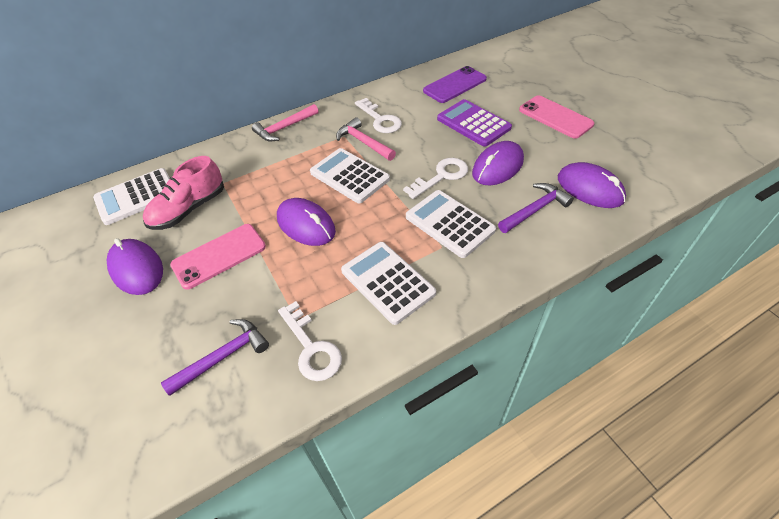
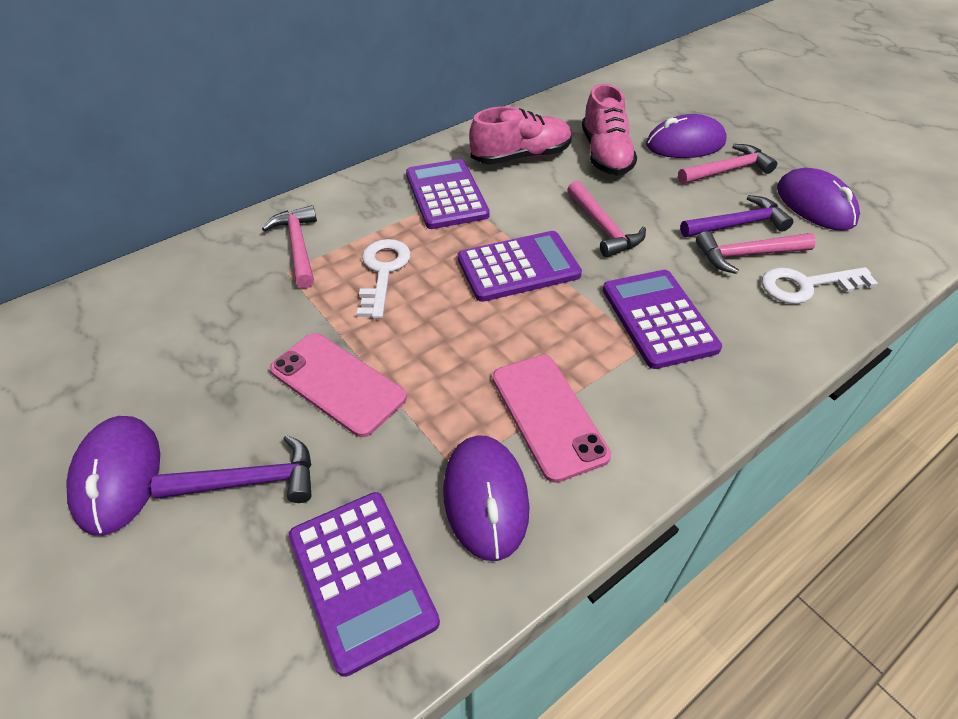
pink hammer: [252,104,319,142] [336,117,396,161] = 2 -> [262,205,317,289] [567,181,646,257] [678,144,777,184] [696,231,816,274] = 4
pink shoe: [143,156,224,230] = 1 -> [469,106,572,165] [582,84,637,176] = 2
purple calculator: [437,99,512,147] = 1 -> [289,492,440,677] [406,159,490,229] [458,231,582,302] [603,270,722,369] = 4
purple phone: [423,66,487,103] = 1 -> none = 0
white calculator: [93,168,170,225] [310,148,390,203] [341,242,436,325] [406,190,496,258] = 4 -> none = 0
white key: [278,301,342,381] [355,98,402,133] [403,158,468,199] = 3 -> [357,239,411,319] [762,267,878,304] = 2

